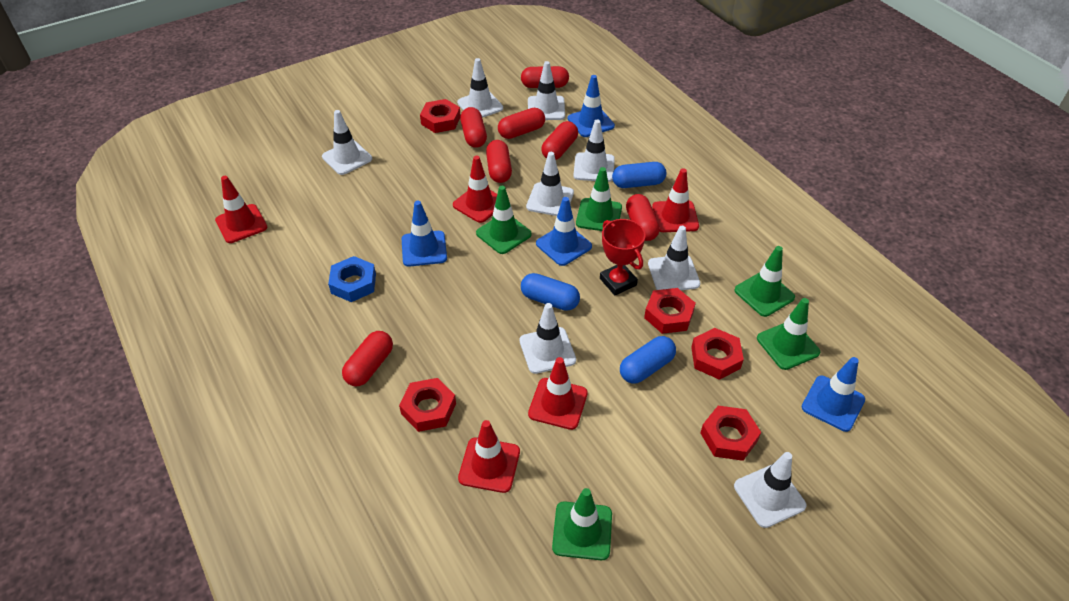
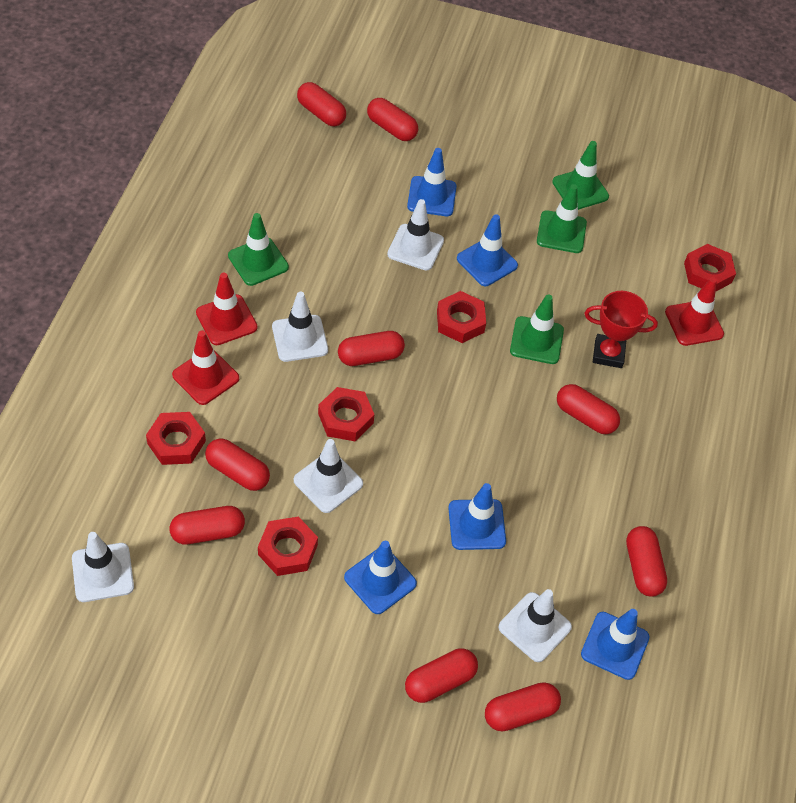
blue capsule: [521,273,580,311] [612,162,667,188] [620,336,676,384] = 3 -> none = 0
blue nut: [328,256,376,302] = 1 -> none = 0
blue traffic cone: [402,201,447,267] [536,197,592,266] [568,75,615,137] [802,357,865,432] = 4 -> [344,541,417,614] [407,148,457,216] [448,483,506,550] [457,214,518,286] [581,609,649,680] = 5
green traffic cone: [476,186,532,254] [552,488,612,560] [576,167,622,231] [735,246,795,317] [757,298,820,370] = 5 -> [228,213,289,286] [510,294,564,364] [537,184,587,253] [552,141,609,210] = 4
red capsule: [342,331,393,386] [460,107,487,148] [486,140,512,183] [498,108,545,139] [521,66,569,88] [541,121,578,160] [626,194,660,241] = 7 -> [170,506,245,544] [205,438,270,491] [297,82,346,126] [338,331,405,366] [367,98,418,141] [405,648,478,703] [485,682,561,731] [557,384,620,434] [626,526,667,597] = 9
red traffic cone: [215,176,267,243] [453,156,497,223] [458,420,520,493] [528,357,588,430] [652,168,699,232] = 5 -> [172,330,239,405] [196,273,258,345] [665,277,724,346] = 3
white traffic cone: [322,110,372,175] [457,58,503,118] [520,303,576,374] [526,152,574,216] [528,61,565,120] [573,120,615,182] [648,226,700,290] [734,452,806,528] = 8 -> [72,532,134,602] [272,292,328,362] [294,439,363,513] [387,199,444,270] [498,589,572,662] = 5

